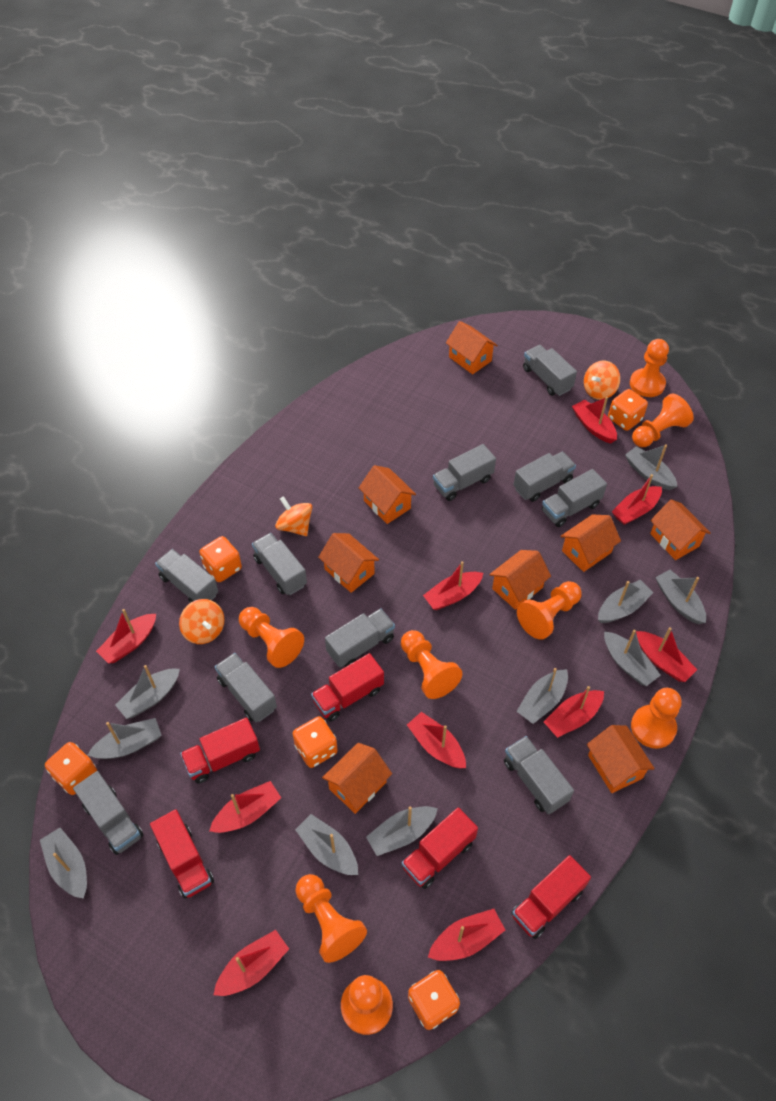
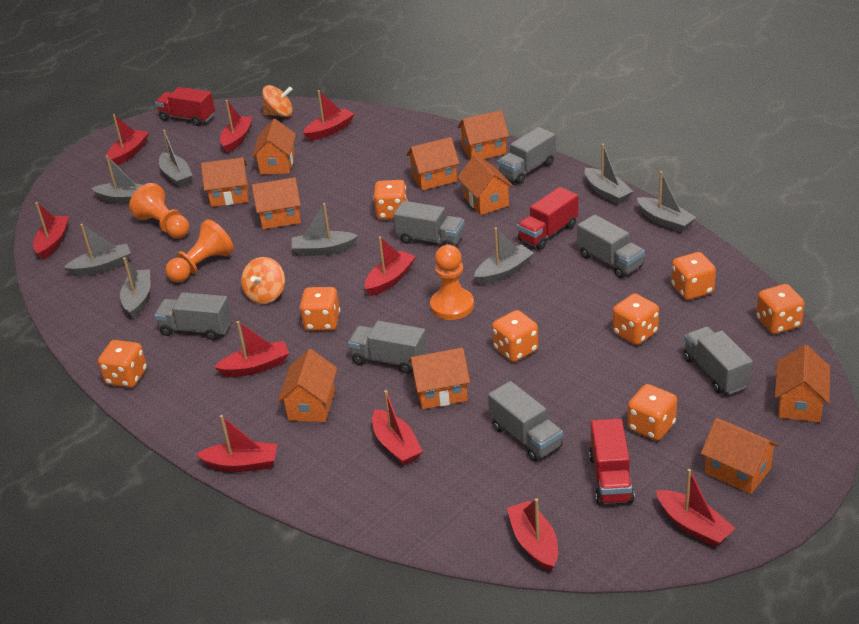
grey boat: [40,828,87,899] [88,718,162,759] [115,665,180,719] [295,814,358,875] [366,806,438,856] [516,668,568,724] [598,580,654,623] [604,630,661,686] [625,445,677,490] [655,570,706,624] = 10 -> [63,224,131,276] [92,155,142,204] [120,257,150,318] [159,130,193,187] [292,203,358,256] [474,227,534,285] [584,144,634,205] [637,171,696,232] = 8
grey truck: [73,771,143,855] [155,549,218,603] [215,653,277,722] [252,533,307,595] [325,608,395,668] [433,444,496,501] [504,736,574,815] [513,452,576,502] [523,345,577,396] [542,469,607,527] = 10 -> [154,292,232,340] [348,321,427,374] [393,201,464,246] [488,381,563,462] [498,127,556,184] [577,215,645,278] [683,327,753,395] = 7
orange dice: [45,742,97,795] [199,536,242,582] [293,716,338,768] [408,970,460,1030] [608,389,648,431] = 5 -> [98,340,147,388] [300,287,340,331] [373,180,408,220] [492,310,539,362] [613,293,659,345] [627,384,677,441] [671,252,716,300] [756,284,805,334] = 8
orange house: [318,533,379,593] [322,743,392,814] [359,465,416,524] [446,321,498,374] [489,550,551,610] [561,514,621,572] [587,725,655,793] [650,499,711,560] = 8 -> [201,158,248,207] [252,119,296,174] [252,177,301,229] [278,349,337,422] [407,137,460,191] [408,348,470,409] [457,155,513,215] [458,110,509,159] [701,418,779,494] [775,345,830,422] = 10
orange pawn: [239,607,304,668] [295,874,367,963] [341,975,393,1035] [401,630,462,699] [517,581,582,640] [630,339,669,397] [631,688,682,749] [632,393,694,447] = 8 -> [129,183,189,238] [166,219,234,282] [430,245,474,320] = 3
orange spinning top: [179,599,225,644] [275,496,312,536] [584,361,620,400] = 3 -> [241,257,285,304] [262,85,293,117] = 2
red truck: [150,809,214,899] [180,717,260,784] [311,653,384,721] [402,807,478,889] [511,855,591,939] = 5 -> [155,87,215,126] [517,187,578,250] [589,418,635,505] = 3

